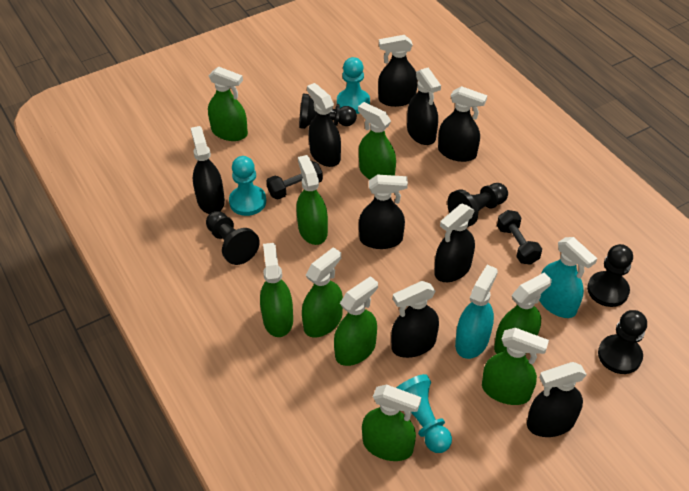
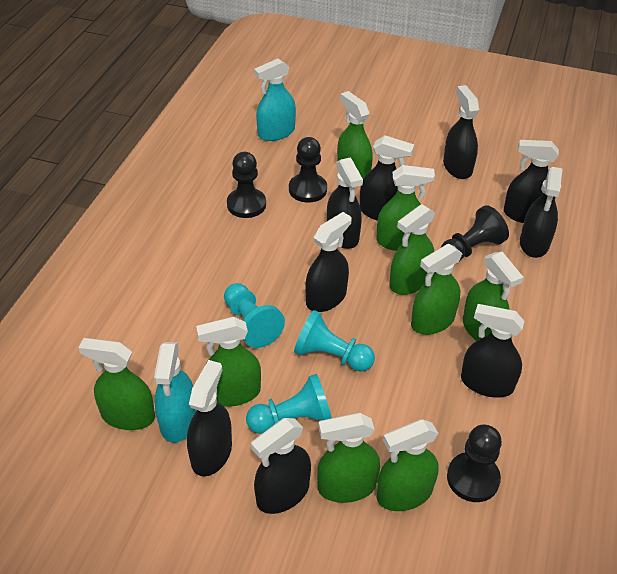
black dumbbell: [267,161,323,199] [497,210,542,265] = 2 -> none = 0
black pawn: [206,211,260,265] [299,93,357,129] [447,183,508,227] [587,244,633,307] [598,310,647,374] = 5 -> [227,152,266,218] [289,137,327,203] [441,205,509,261] [447,425,502,502] = 4

